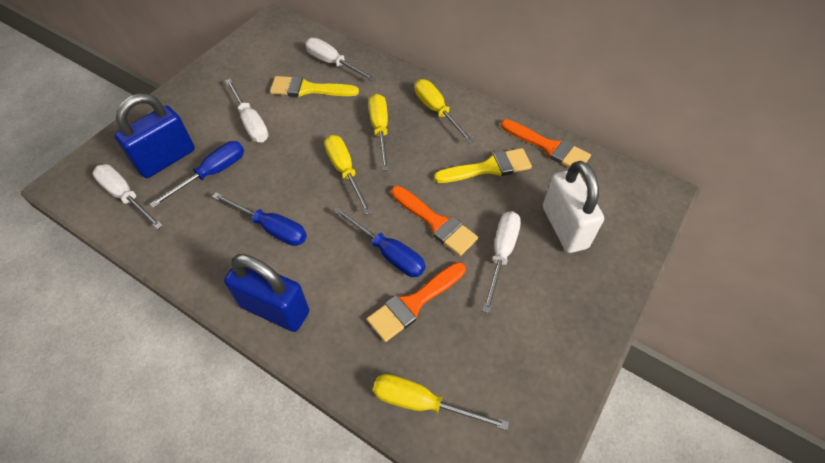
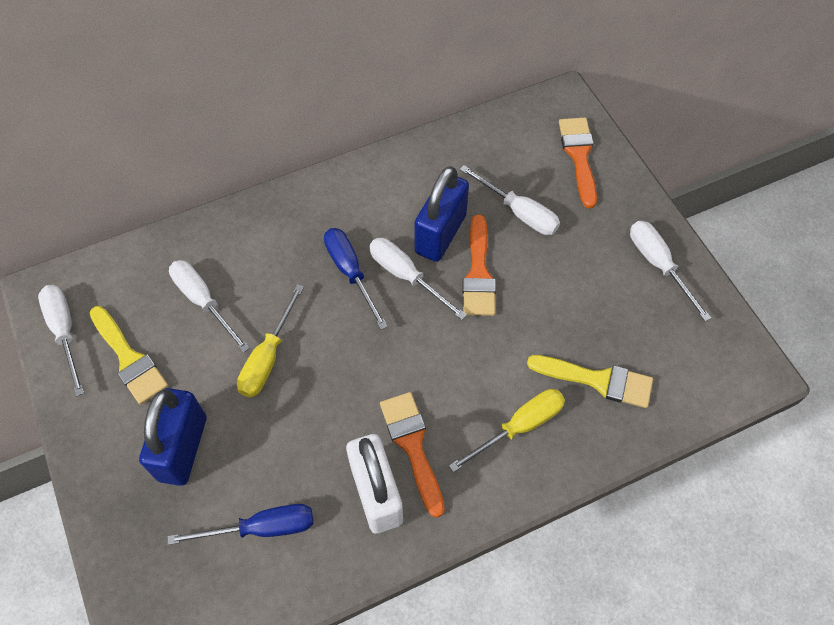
blue screwdriver: [150,141,244,208] [212,192,307,246] [334,207,425,277] = 3 -> [167,504,313,545] [324,228,388,330] = 2
white screwdriver: [93,164,163,230] [225,79,269,142] [305,38,376,82] [482,211,521,313] = 4 -> [38,285,84,396] [169,260,250,353] [369,238,467,320] [459,165,560,235] [630,221,711,322] = 5
yellow screwdriver: [324,135,372,215] [368,94,389,171] [373,374,509,430] [415,79,474,144] = 4 -> [237,284,304,398] [449,389,565,472] = 2

